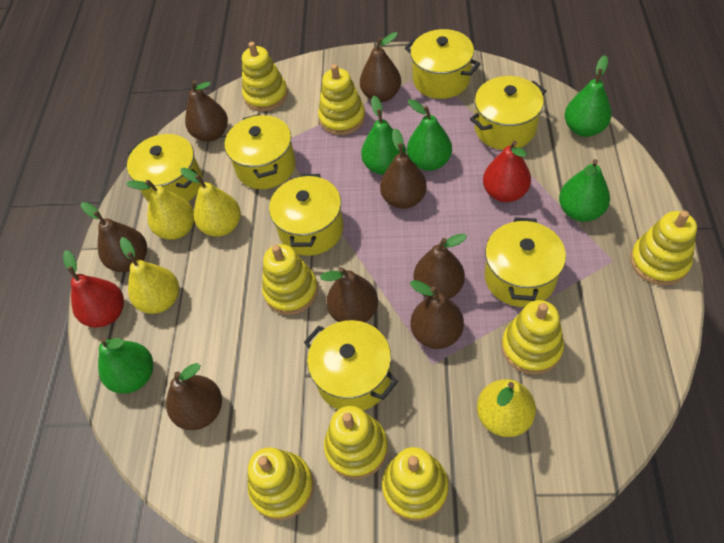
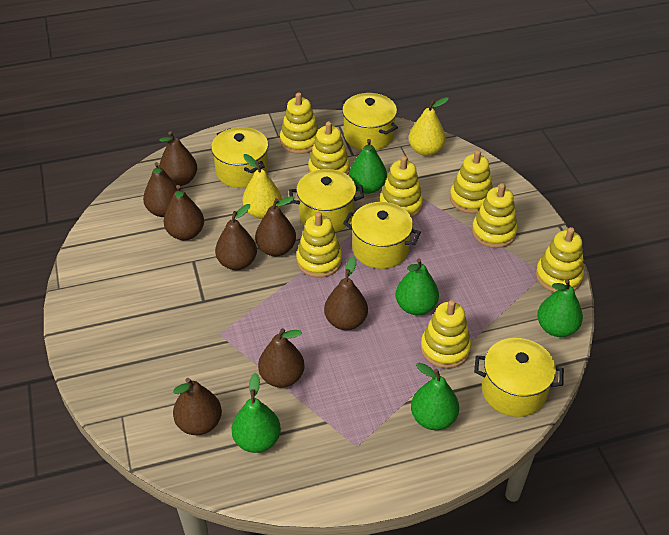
red pear: [63,250,124,328] [483,140,531,202] = 2 -> none = 0
yellow pear: [120,237,179,314] [126,180,194,240] [180,168,241,237] [477,379,536,437] = 4 -> [243,154,282,219] [409,97,449,156] = 2
yellow pot: [127,134,203,202] [225,114,296,189] [269,174,344,256] [304,320,398,410] [405,29,480,99] [470,76,546,150] [485,217,566,307] = 7 -> [211,127,268,188] [289,169,364,232] [342,93,398,150] [343,202,421,269] [474,338,564,417] = 5

